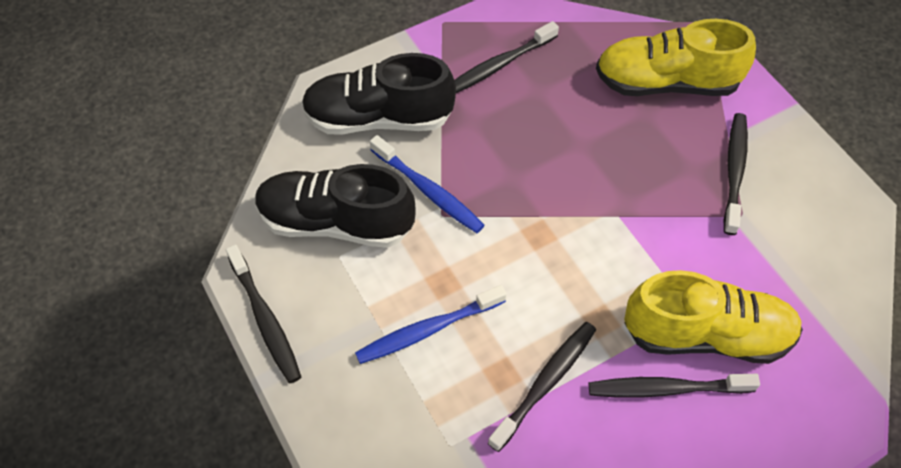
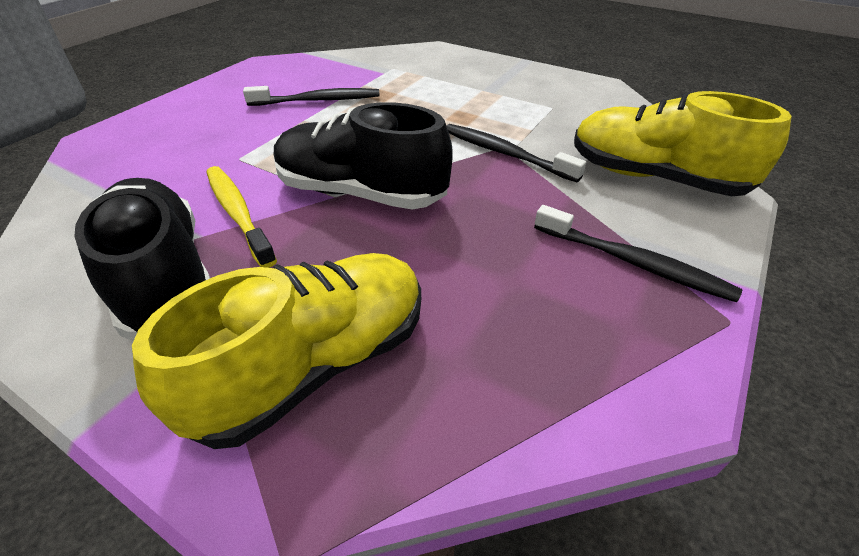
black toothbrush: [226,244,301,383] [454,21,559,93] [488,322,596,452] [589,374,760,398] [724,113,748,235] = 5 -> [243,86,380,106] [447,124,586,182] [534,205,742,302] = 3
blue toothbrush: [355,285,506,364] [370,135,485,233] = 2 -> none = 0
yellow toothbrush: none = 0 -> [206,166,277,268] = 1

